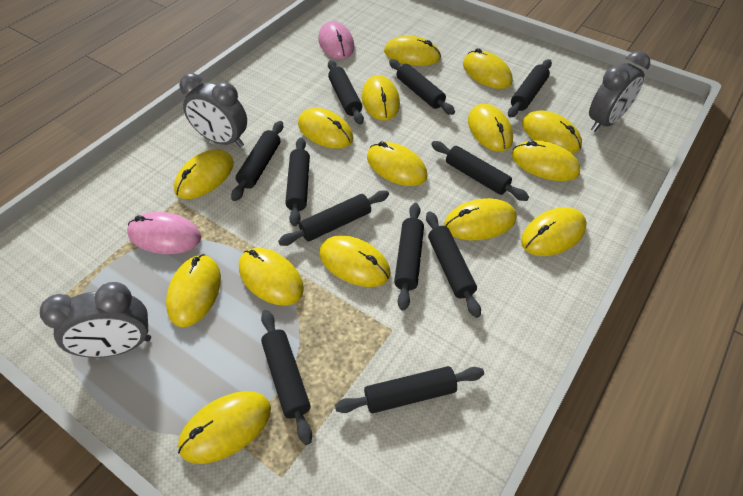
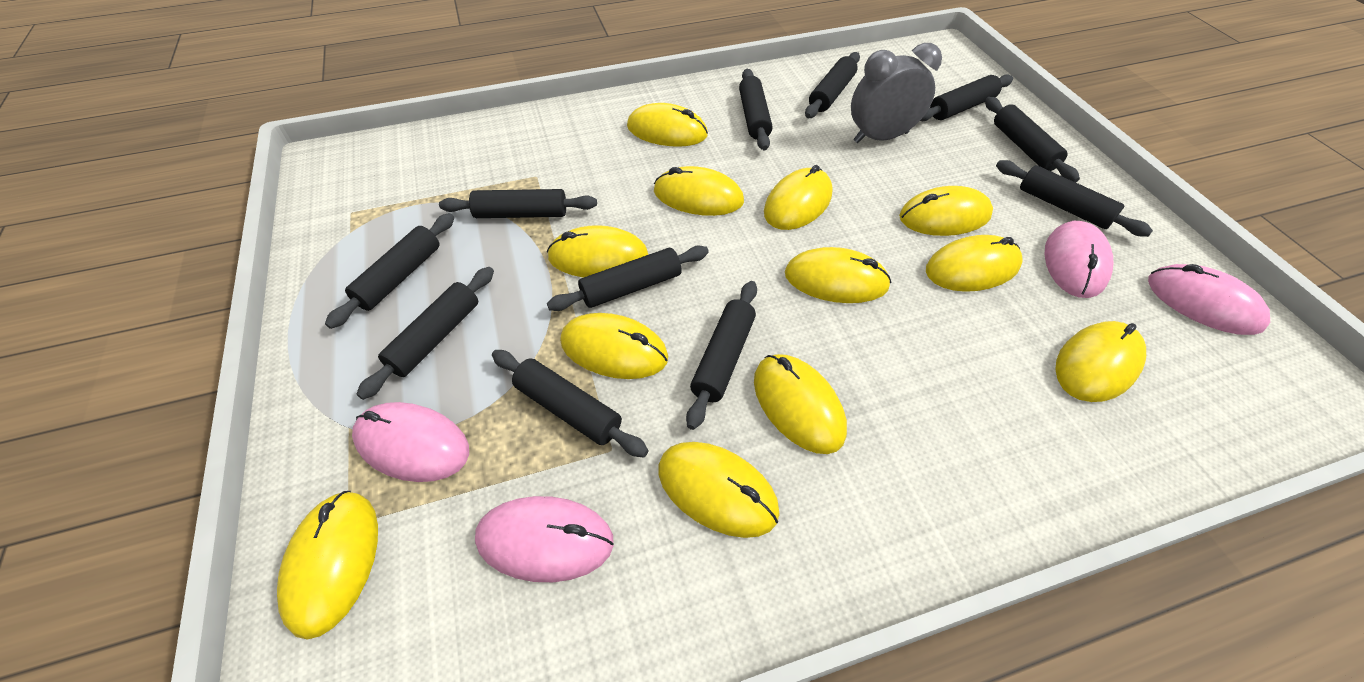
grey clock: [40,282,151,358] [179,73,247,147] [589,51,650,132] = 3 -> [851,43,942,143] = 1
pink mouse: [127,212,201,254] [319,21,355,59] = 2 -> [352,402,469,482] [475,496,614,582] [1045,221,1113,298] [1148,264,1270,335] = 4
yellow mouse: [166,254,221,327] [174,150,234,199] [178,391,271,464] [239,248,304,306] [298,108,353,148] [319,235,391,287] [362,75,400,120] [367,141,427,186] [384,36,441,66] [444,198,517,240] [463,48,512,89] [468,104,513,152] [512,141,580,181] [521,207,587,256] [522,110,582,153] = 15 -> [277,491,378,640] [547,225,648,278] [560,313,668,379] [627,103,708,147] [654,166,744,216] [658,442,780,538] [754,354,847,454] [764,165,833,230] [785,247,891,303] [899,186,993,236] [926,235,1022,292] [1055,321,1146,402] = 12

